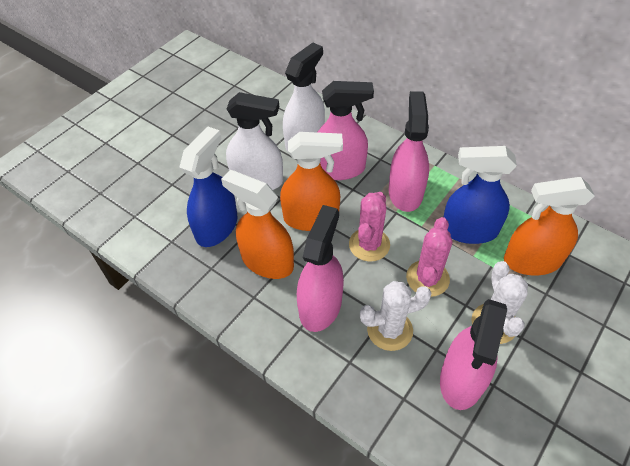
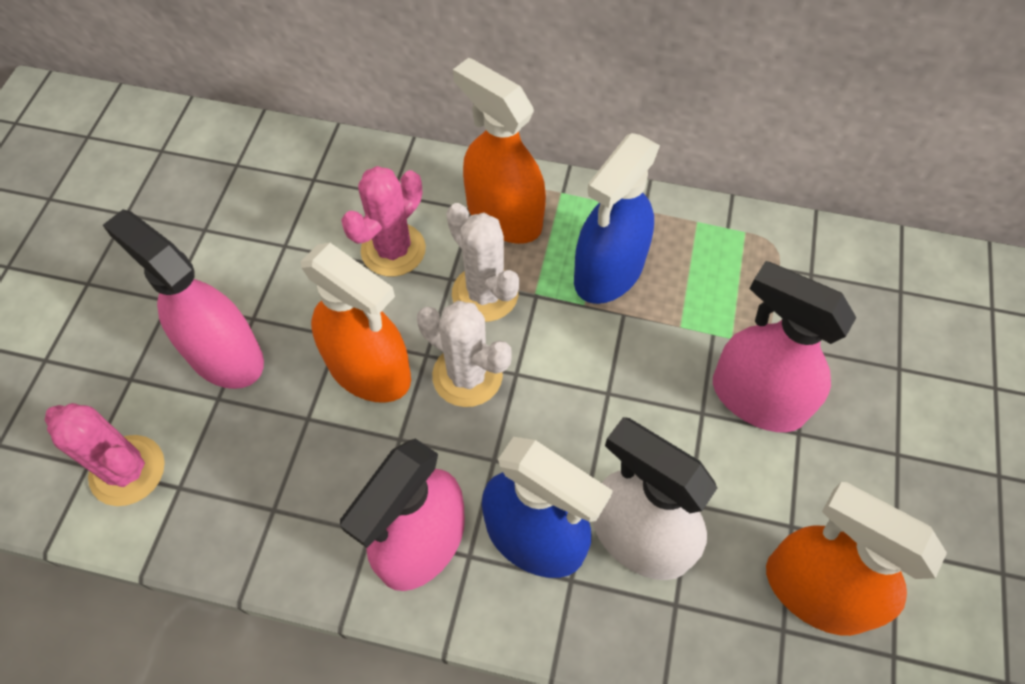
pink spray bottle: [297,205,344,332] [318,81,374,180] [389,91,429,212] [440,299,507,410] = 4 -> [103,209,264,389] [340,439,465,591] [713,261,857,432] = 3
white spray bottle: [226,92,283,190] [283,43,325,153] = 2 -> [593,417,717,580] = 1

